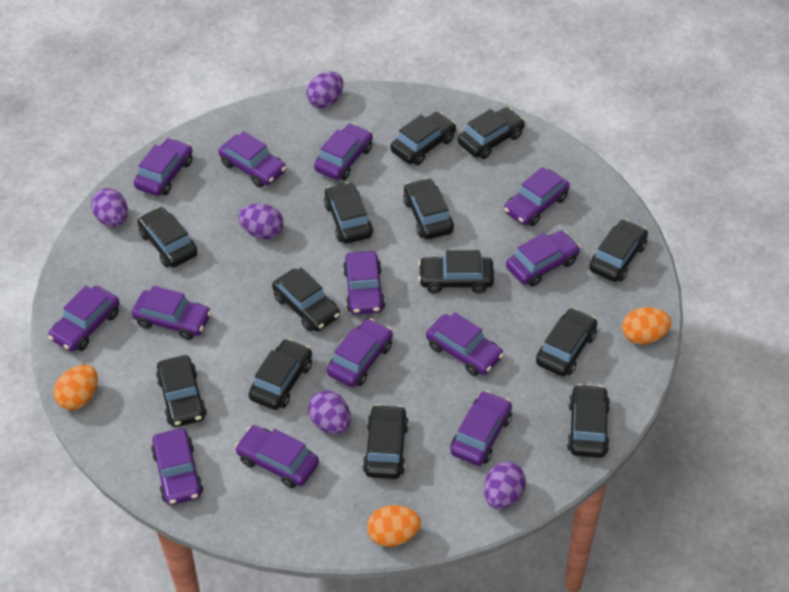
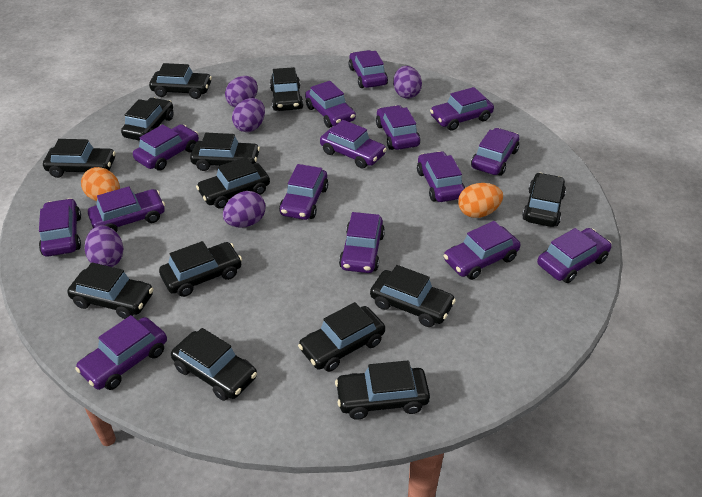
orange egg: [53,365,98,410] [367,505,421,547] [622,307,671,344] = 3 -> [81,167,120,201] [458,183,503,218] = 2
purple car: [48,286,120,352] [132,286,212,340] [134,138,192,196] [151,428,203,505] [218,131,286,187] [235,425,319,488] [314,123,373,180] [327,318,393,387] [343,251,385,315] [426,312,504,376] [450,391,512,466] [504,167,570,226] [506,231,580,287] = 13 -> [39,198,81,257] [75,315,167,390] [88,186,165,232] [133,124,199,171] [279,164,328,220] [305,81,356,128] [320,120,387,169] [339,212,385,273] [349,50,388,88] [376,105,420,150] [417,151,465,202] [430,87,494,131] [444,221,520,280] [471,128,519,176] [537,228,612,283] = 15

